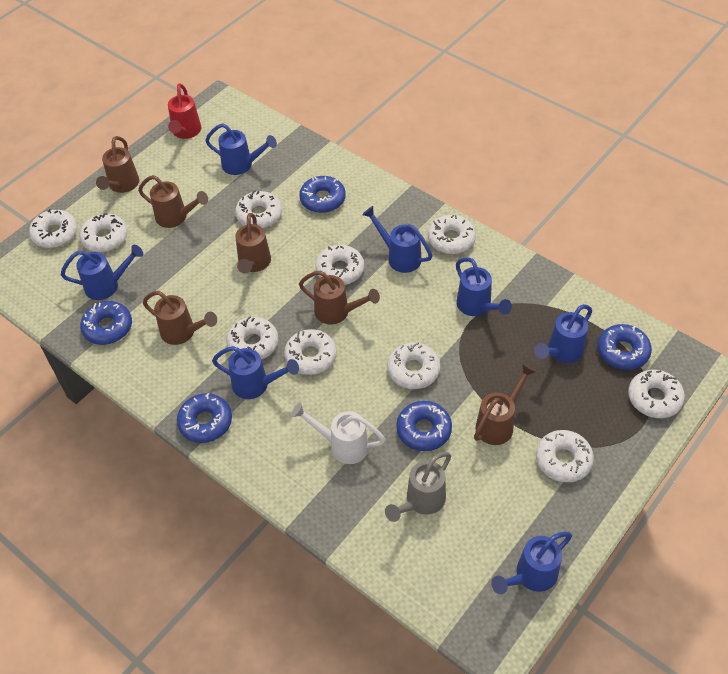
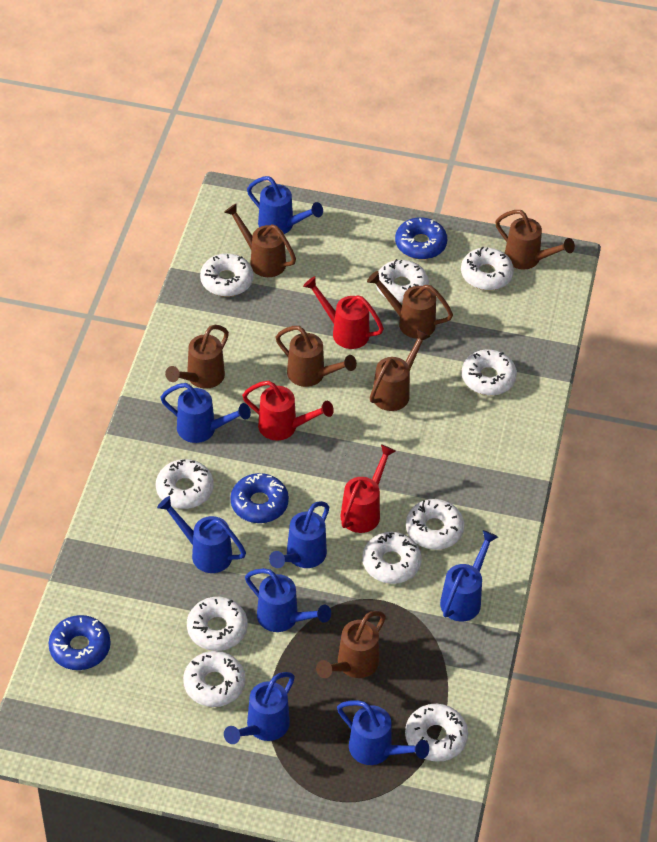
blue donut: [80,301,132,345] [177,393,232,443] [299,176,346,213] [396,401,452,451] [597,324,652,370] = 5 -> [49,615,111,670] [230,473,289,523] [395,218,447,259] = 3
blue watering can: [61,245,143,300] [205,123,277,175] [212,346,299,399] [362,206,432,273] [456,257,512,316] [491,532,572,595] [534,304,592,363] = 7 -> [157,496,246,573] [160,383,251,443] [224,672,295,744] [245,568,331,632] [247,176,323,234] [269,501,329,568] [337,700,429,765] [440,530,498,621] = 8
brown watering can: [96,136,139,193] [138,175,208,228] [143,291,217,345] [236,213,271,274] [299,271,380,324] [474,363,536,445] = 6 -> [165,325,229,389] [224,204,296,277] [276,326,357,387] [316,611,386,678] [367,271,453,339] [370,329,431,411] [495,210,575,270] = 7
grey watering can: [385,452,451,522] = 1 -> none = 0
red watering can: [168,83,201,139] = 1 -> [242,381,334,440] [303,276,384,349] [340,444,396,533] = 3
white watering can: [291,403,385,464] = 1 -> none = 0

